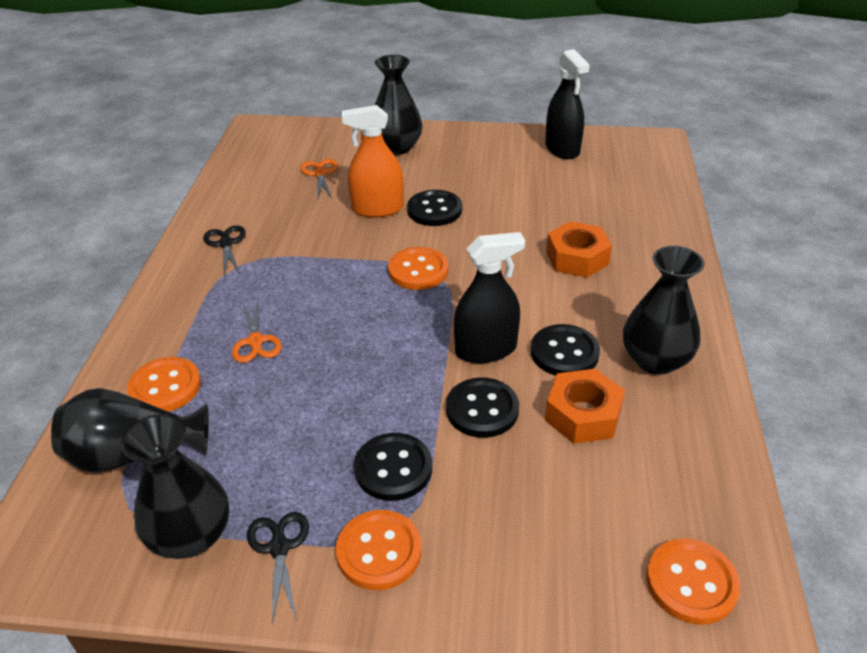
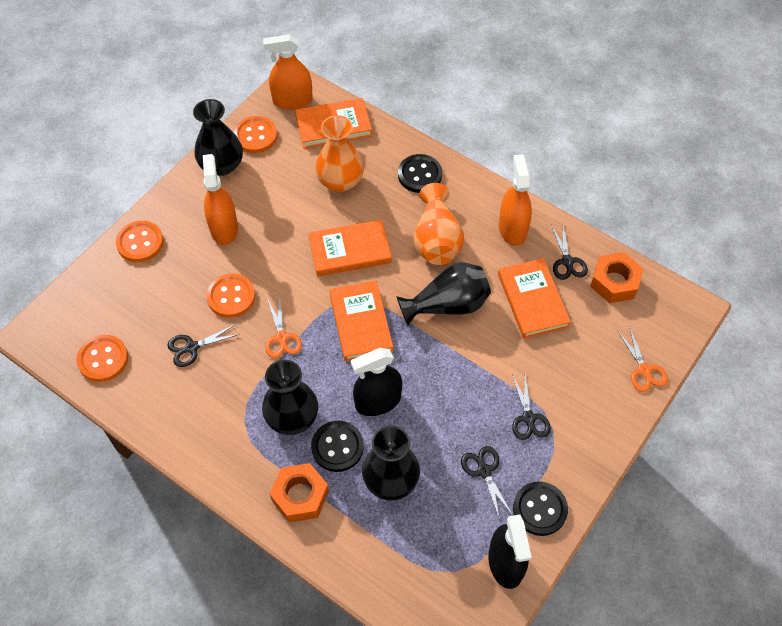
black button: [354,433,432,501] [407,190,462,226] [446,377,519,438] [531,324,600,375] = 4 -> [311,421,364,472] [398,154,442,193] [513,481,568,536] = 3
black scissors: [203,225,246,275] [247,512,309,624] = 2 -> [168,324,240,367] [461,446,512,520] [512,374,551,440] [551,225,588,280] = 4
orange book: none = 0 -> [295,98,372,148] [308,220,392,276] [329,280,393,362] [498,258,571,339] = 4
orange spray bottle: [342,105,404,217] = 1 -> [203,154,238,245] [263,34,313,110] [499,154,532,246] = 3
orange vase: none = 0 -> [315,115,364,192] [413,183,464,265] = 2

